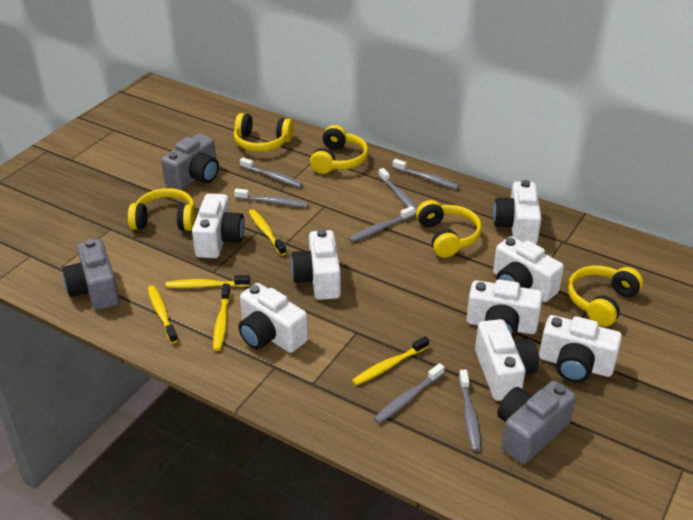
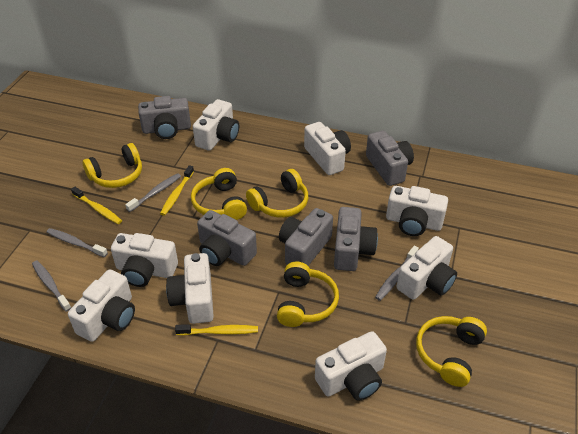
grey camera: [62,239,119,310] [161,134,219,190] [497,381,576,464] = 3 -> [138,96,191,139] [197,210,257,266] [279,208,333,266] [334,207,378,271] [366,131,414,186] = 5
grey toothbrush: [234,188,308,207] [240,158,303,187] [348,206,415,242] [374,363,444,424] [378,168,418,214] [393,159,459,189] [459,370,481,451] = 7 -> [32,260,71,312] [46,228,108,257] [125,173,181,212] [375,246,419,301] = 4
yellow toothbrush: [148,285,178,343] [166,275,250,288] [213,284,231,351] [249,209,287,256] [352,336,429,385] = 5 -> [71,187,122,224] [160,165,194,216] [175,324,258,335] = 3

